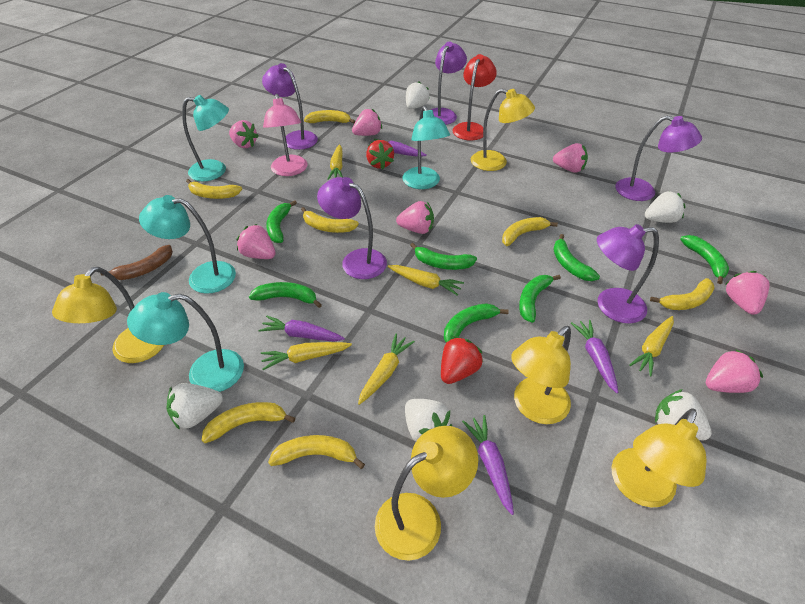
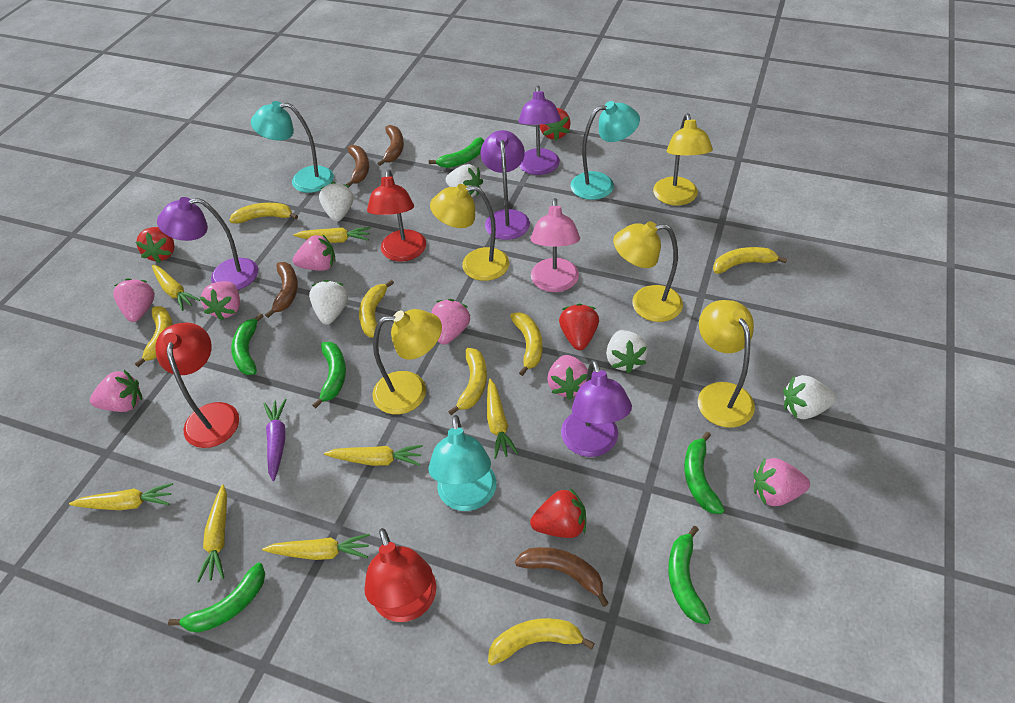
brown banana: [101,245,173,280] = 1 -> [265,262,298,318] [346,145,369,188] [378,125,404,166] [515,547,609,607] = 4
green banana: [249,282,322,308] [266,200,297,243] [410,243,477,270] [444,303,509,343] [519,275,561,323] [553,234,600,281] [680,235,729,284] = 7 -> [168,563,265,633] [231,313,264,375] [313,342,346,408] [429,137,484,168] [668,526,711,624] [684,431,725,514] = 6
purple carrot: [258,315,345,342] [368,139,427,157] [462,415,514,515] [571,320,619,393] = 4 -> [263,399,287,481] = 1
purple lamp: [262,63,318,150] [317,177,387,279] [431,41,467,125] [597,224,659,324] [615,116,702,201] = 5 -> [157,197,258,290] [481,130,530,240] [518,86,561,175] [561,360,632,457] = 4
red lamp: [453,54,497,140] = 1 -> [155,322,239,448] [364,528,436,622] [367,170,426,262] = 3
red strawberry: [366,140,394,169] [441,336,483,384] = 2 -> [135,227,175,263] [530,488,586,538] [539,108,571,141] [559,303,599,350] = 4
turquoise lamp: [127,292,244,392] [139,195,236,294] [182,95,229,181] [402,106,450,189] = 4 -> [251,101,334,193] [428,415,497,511] [570,101,640,200] = 3
yellow carrot: [261,342,352,370] [327,144,343,180] [358,334,415,405] [388,265,464,296] [629,316,674,377] = 5 -> [69,483,173,510] [152,265,200,311] [197,485,227,582] [262,534,370,560] [293,227,371,243] [324,445,423,466] [487,379,519,459] = 7

